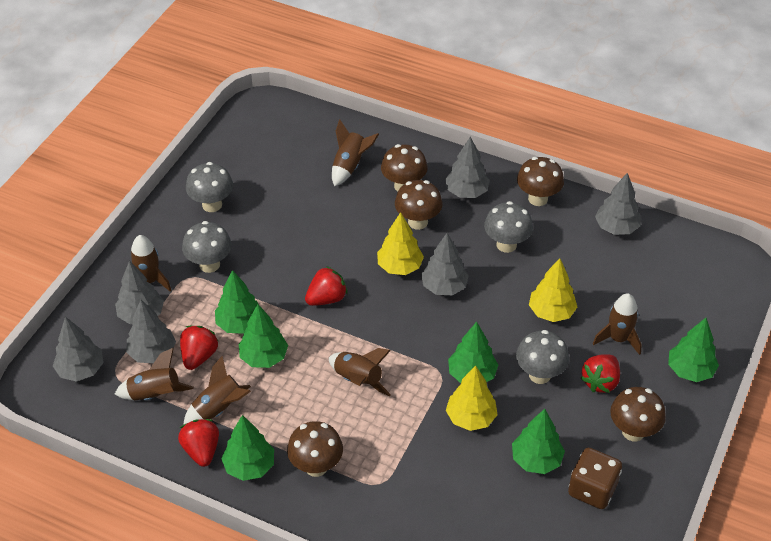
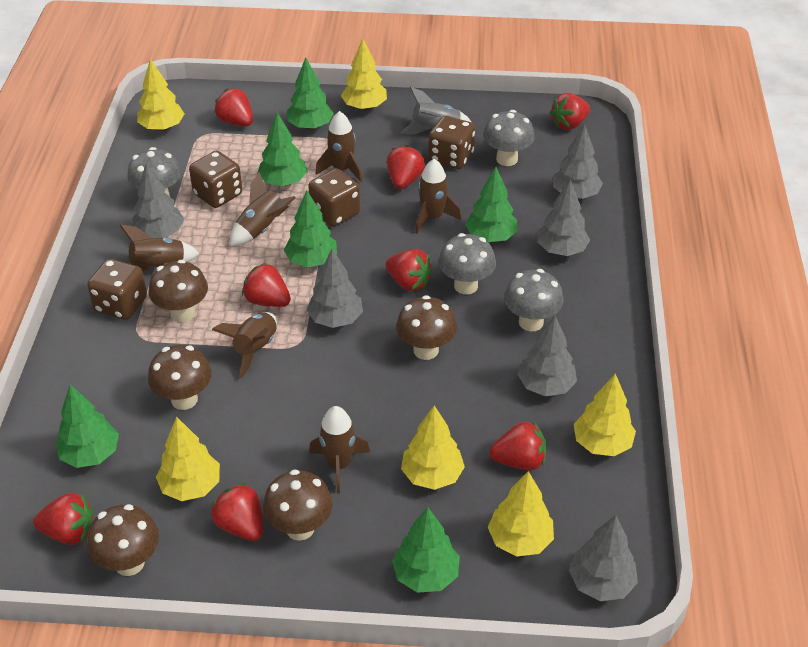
brown dice: [568,448,622,509] = 1 -> [87,259,147,320] [189,151,242,208] [308,168,360,227] [429,116,475,169] = 4
grey rocket: none = 0 -> [401,87,471,135] = 1
red strawberry: [178,419,219,467] [180,326,218,370] [305,266,347,306] [581,354,620,393] = 4 -> [33,493,93,545] [211,483,263,541] [214,88,253,126] [242,263,291,307] [386,249,433,291] [387,145,425,189] [489,422,546,470] [550,93,590,130] = 8
yellow tree: [377,212,424,275] [446,365,498,431] [529,258,577,322] = 3 -> [137,59,185,131] [156,416,220,501] [341,39,387,110] [401,406,465,490] [488,471,554,557] [574,373,636,456] = 6

